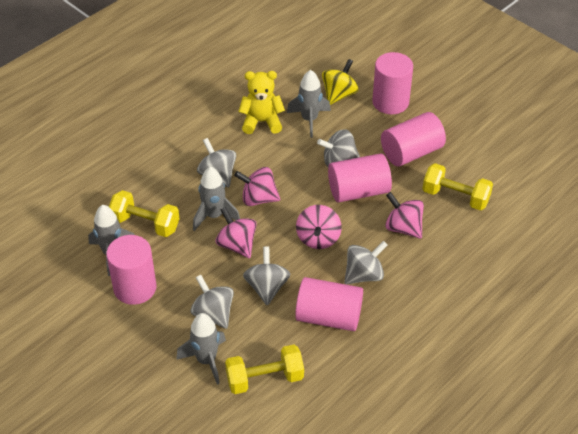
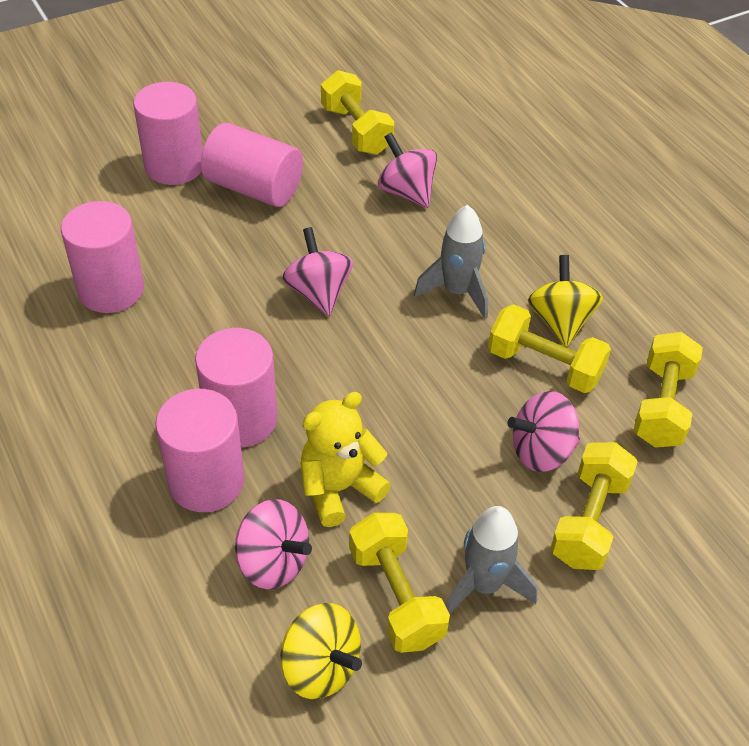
grey rocket: [88,205,135,276] [176,313,226,385] [193,167,240,231] [287,70,331,138] = 4 -> [414,205,488,319] [446,506,537,614] = 2
grey spinning top: [191,275,234,329] [197,138,236,187] [243,246,290,306] [317,129,360,167] [344,241,387,284] = 5 -> none = 0
yellow dumbbell: [109,190,180,237] [225,345,304,394] [423,163,493,211] = 3 -> [321,70,394,155] [349,513,450,653] [488,305,611,393] [550,442,638,570] [633,332,703,447] = 5
yellow spinning top: [322,59,358,105] = 1 -> [280,603,362,699] [528,255,603,347] = 2

